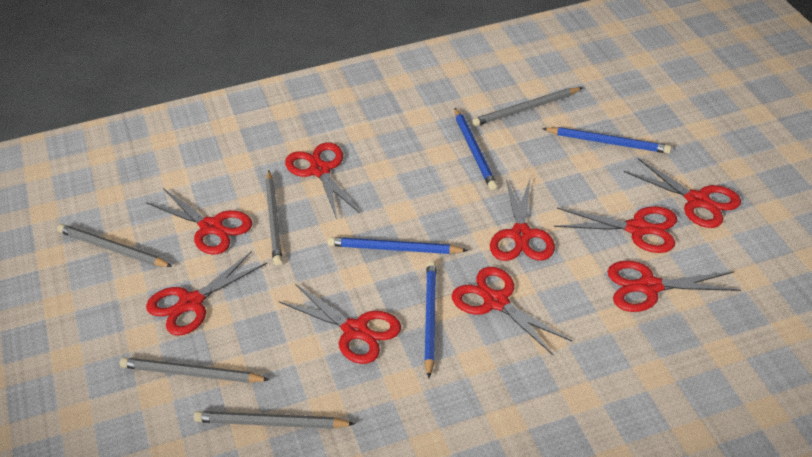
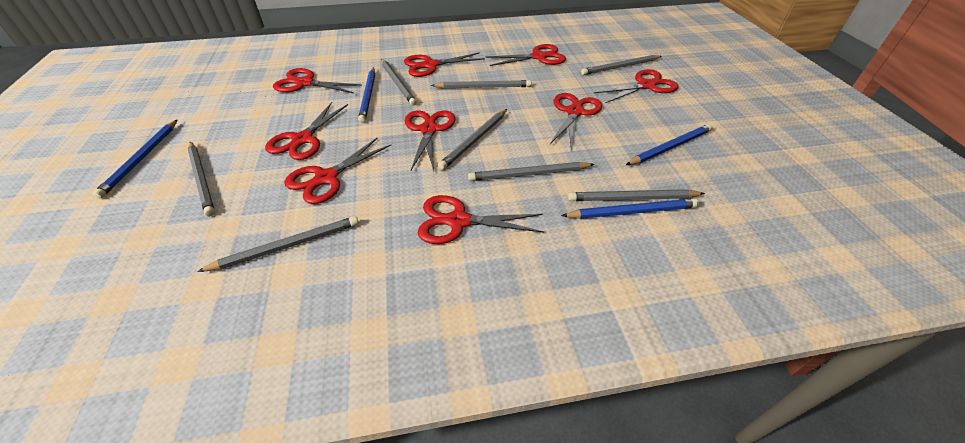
grey pencil: [57,224,173,267] [120,357,270,383] [194,411,355,429] [266,170,282,265] [472,87,583,126] = 5 -> [188,141,215,216] [197,216,359,272] [381,59,417,106] [431,80,532,89] [438,109,507,170] [468,162,595,181] [568,189,705,201] [581,55,661,75] = 8

